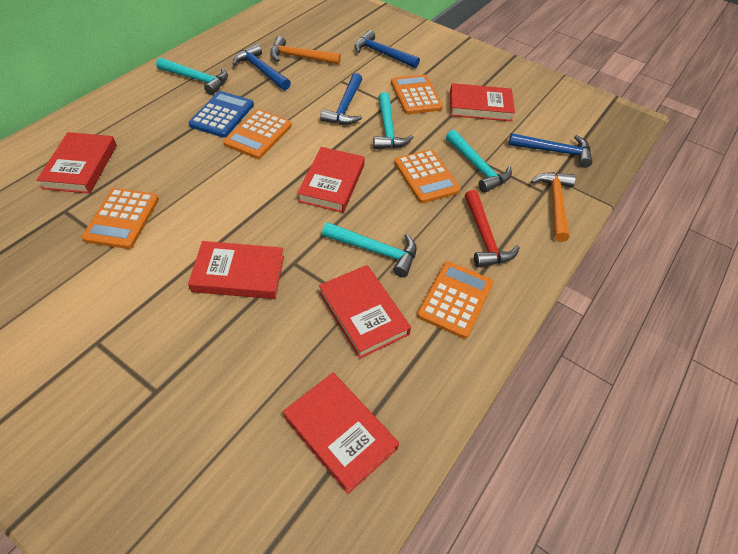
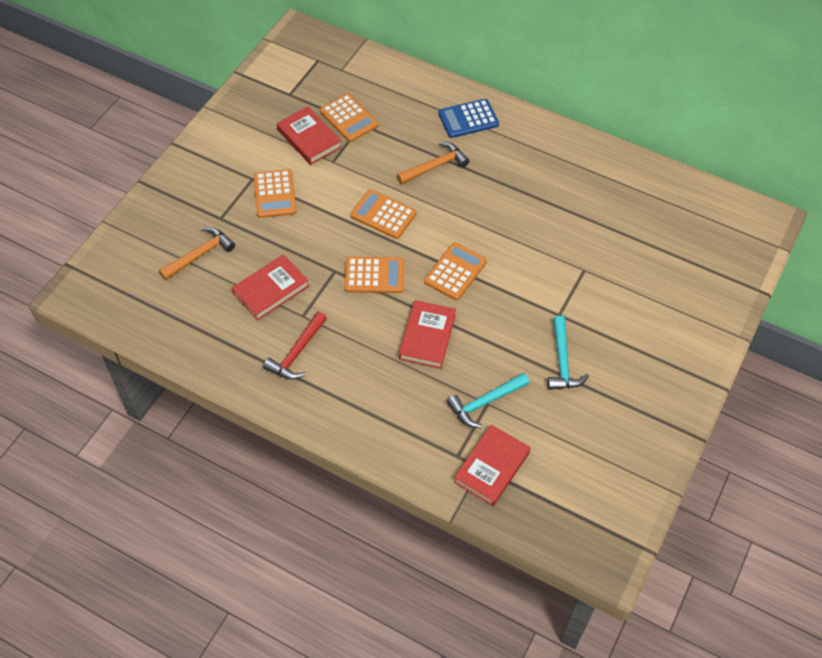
blue hammer: [233,44,291,90] [320,73,362,124] [355,30,420,68] [509,133,592,168] = 4 -> none = 0
red book: [37,132,117,194] [188,241,284,299] [283,373,399,494] [297,147,365,213] [319,265,411,359] [450,83,515,122] = 6 -> [232,254,309,321] [277,106,342,165] [399,300,456,369] [454,425,531,506] = 4
turquoise hammer: [156,58,228,95] [322,222,417,277] [373,92,414,149] [446,129,512,193] = 4 -> [447,373,529,428] [547,316,589,390] = 2

